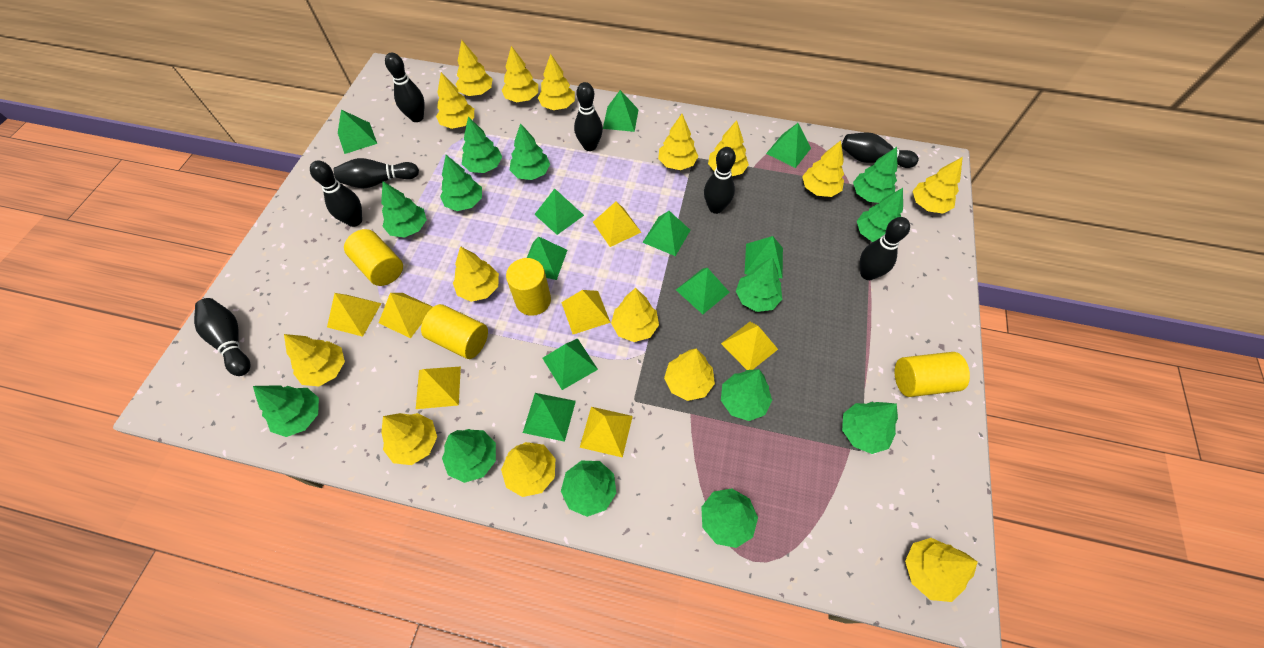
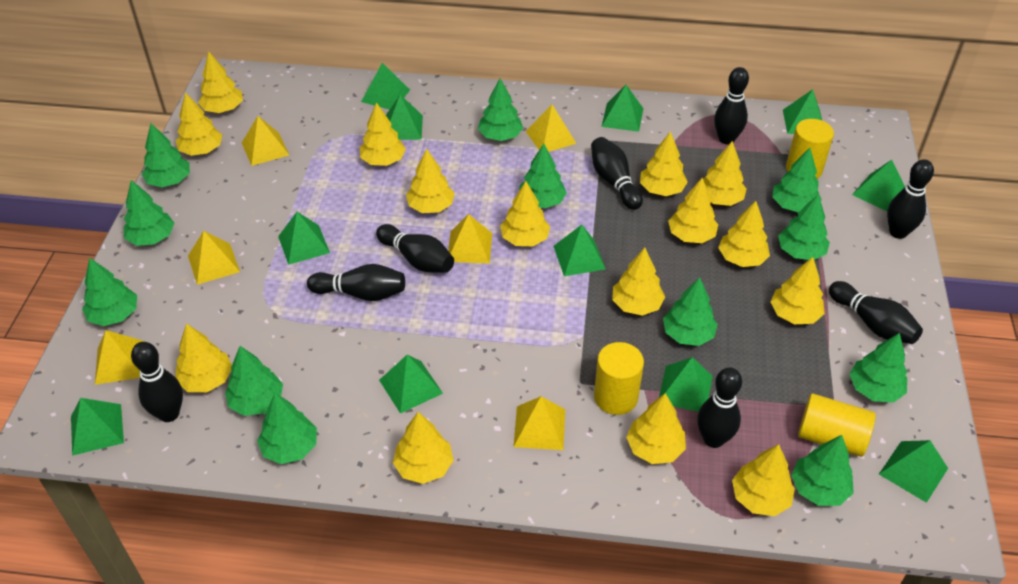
green pyramid: [338,110,377,154] [523,393,576,442] [527,236,567,280] [534,189,584,235] [542,338,598,390] [603,90,639,132] [642,211,691,256] [676,268,730,314] [745,236,783,278] [766,123,811,168] = 10 -> [71,398,124,456] [278,212,330,265] [361,63,410,110] [379,355,443,414] [386,95,423,140] [553,225,606,276] [601,85,644,132] [659,357,713,412] [783,89,822,134] [852,160,905,212] [879,440,948,503] = 11
green tree: [253,385,319,437] [381,182,427,238] [440,155,482,211] [442,429,496,483] [462,117,502,173] [510,123,550,180] [561,461,616,517] [701,489,758,548] [721,369,772,421] [736,257,782,312] [842,402,898,454] [853,147,897,203] [857,188,903,242] = 13 -> [82,258,137,326] [124,180,174,246] [142,123,190,187] [225,346,283,416] [257,393,317,464] [478,79,523,141] [519,144,567,208] [663,277,718,346] [772,148,822,212] [778,194,830,260] [791,435,854,506] [850,333,907,403] = 12
yellow cylinder: [344,229,403,286] [421,304,488,359] [506,258,551,316] [895,352,970,397] = 4 -> [594,342,644,415] [786,119,834,179] [798,393,876,457] = 3
yellow pyramid: [327,293,381,337] [379,293,433,338] [416,366,461,409] [561,290,611,334] [580,407,633,458] [593,202,641,247] [721,322,778,370] = 7 -> [95,330,145,385] [188,231,240,285] [242,116,289,166] [448,214,492,263] [514,396,565,450] [525,105,576,152] = 6

